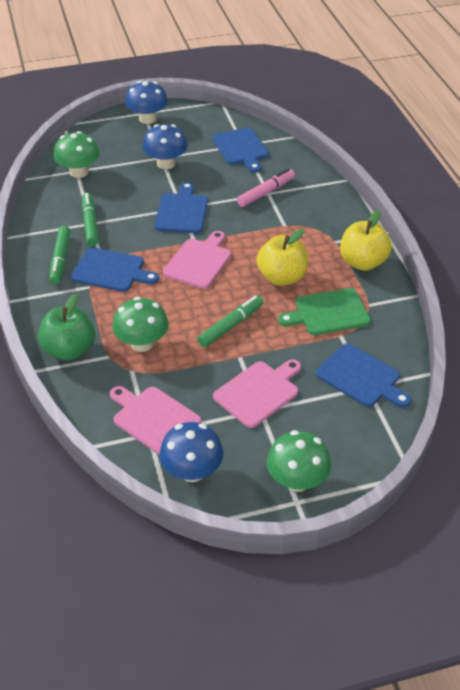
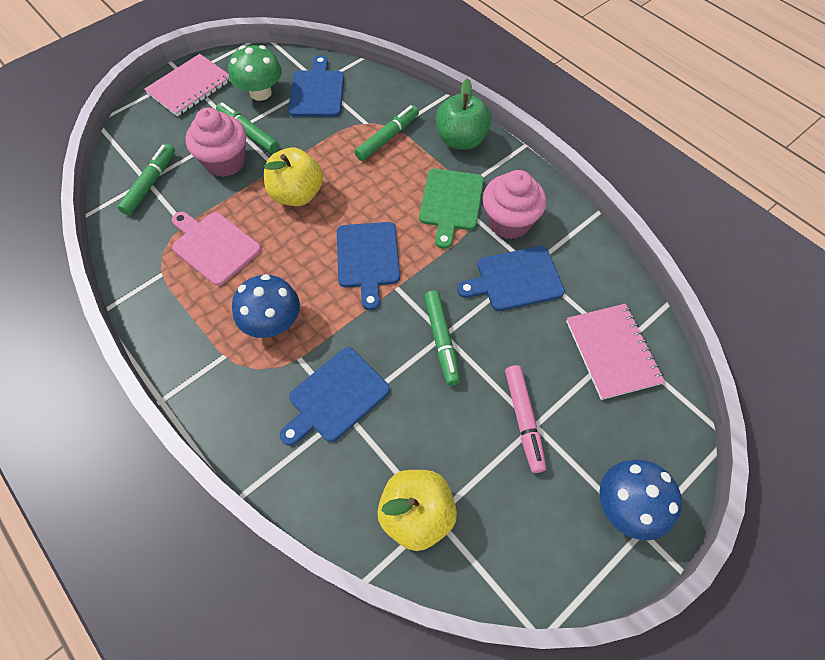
blue mushroom: [125,81,168,124] [143,124,188,169] [159,422,224,482] = 3 -> [232,274,300,338] [599,460,682,540] = 2
green marker: [49,226,71,284] [82,193,99,246] [197,296,263,347] = 3 -> [118,144,175,215] [216,102,279,153] [355,105,419,161] [424,290,460,385] = 4
green mushroom: [54,131,100,178] [112,297,169,352] [267,430,331,492] = 3 -> [228,45,282,101] = 1
pink cupcake: none = 0 -> [186,108,246,177] [483,170,546,239] = 2
pink cutting board: [110,386,201,455] [163,231,231,289] [213,359,301,428] = 3 -> [172,212,261,286] = 1
pink notebook: none = 0 -> [144,54,230,117] [566,304,665,400] = 2

